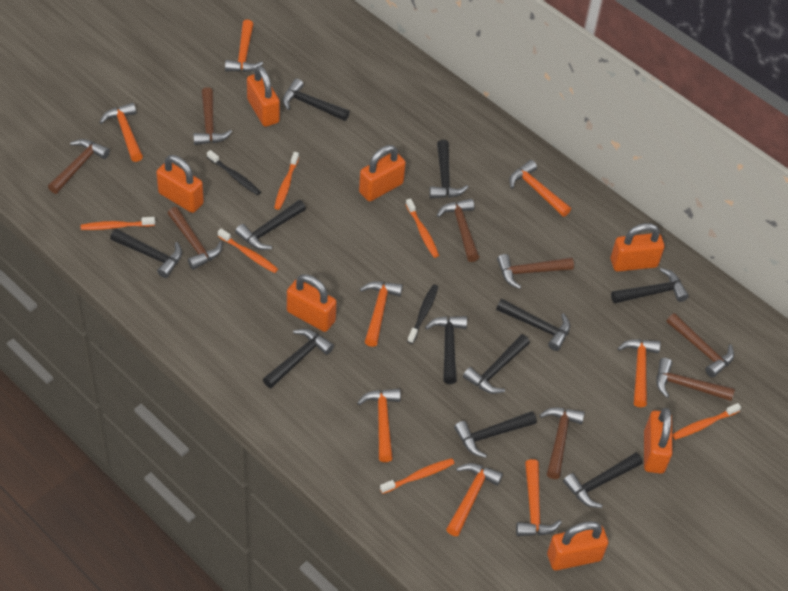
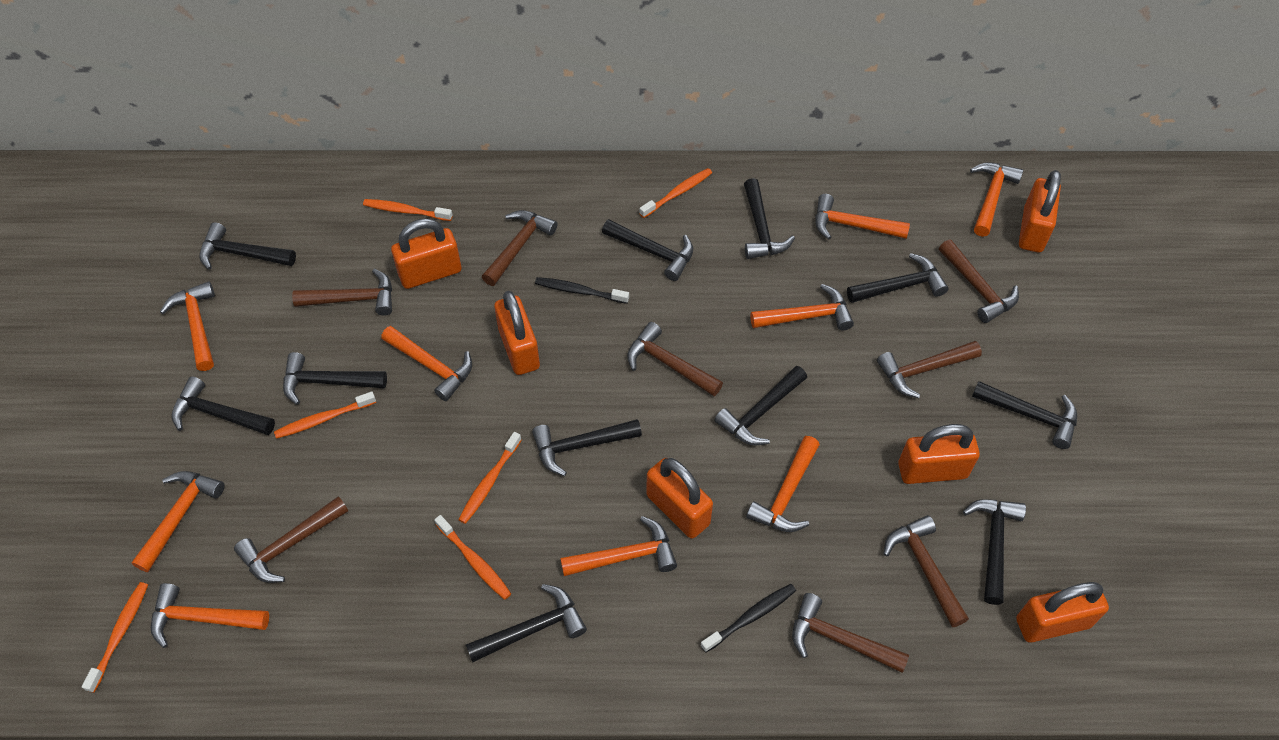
orange hammer: [100,103,143,162] [225,20,263,72] [357,389,401,462] [360,281,403,347] [446,463,503,536] [509,160,571,217] [516,459,562,536] [617,339,661,407] = 8 -> [131,471,225,572] [151,583,269,648] [160,281,215,371] [381,326,472,401] [560,516,677,576] [746,436,820,532] [750,284,854,330] [815,194,910,240] [970,162,1023,237] = 9
orange padlock: [156,155,204,213] [247,65,280,127] [287,274,337,332] [359,145,406,201] [547,521,608,570] [611,223,665,272] [644,408,672,474] = 7 -> [391,218,461,289] [494,291,540,375] [646,458,713,539] [898,424,980,484] [1016,582,1109,642] [1019,170,1061,253] = 6

